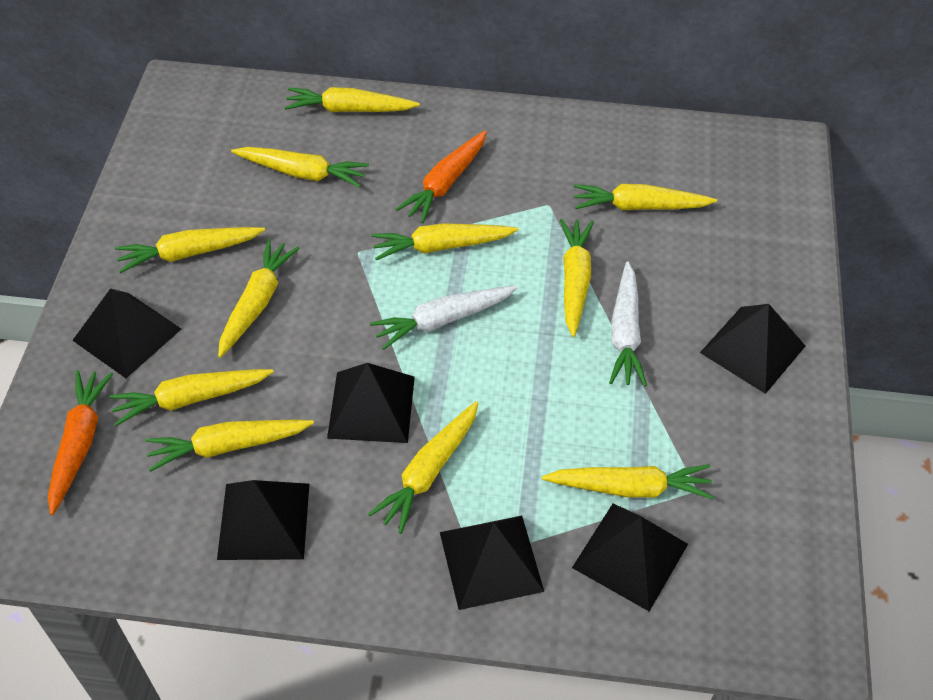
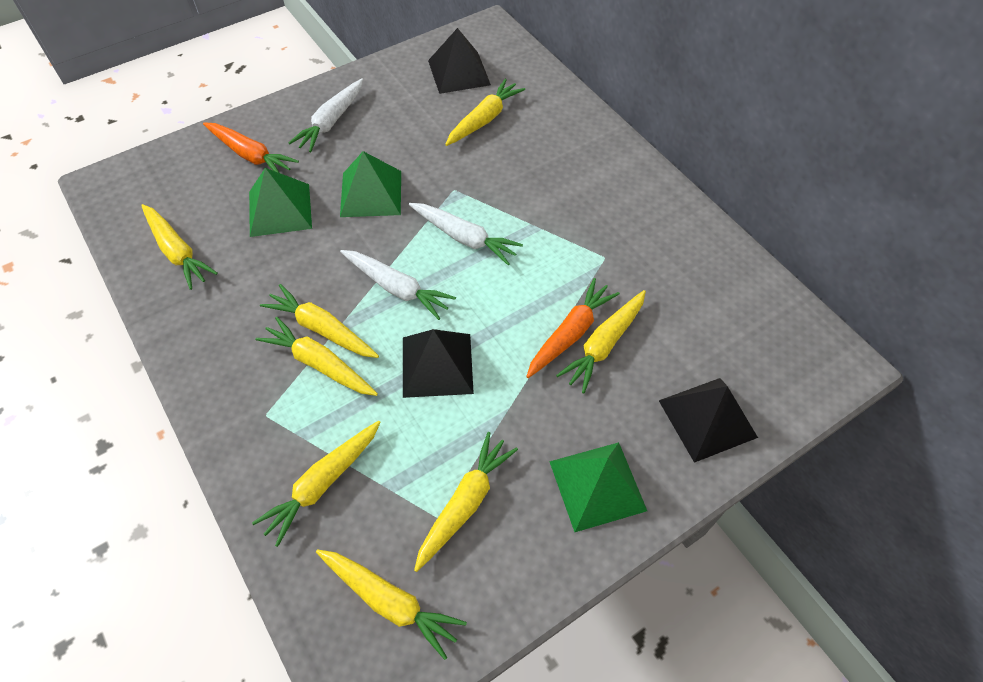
black pyramid: [72,288,181,378] [217,480,309,560] [327,363,415,443] [440,516,544,610] [572,504,688,611] [700,304,805,394] = 6 -> [403,329,474,398] [428,28,491,94] [659,378,758,463] = 3
green pyramid: none = 0 -> [249,168,312,237] [340,151,401,217] [549,442,647,532] = 3
white carrot: [370,286,517,350] [609,261,647,386] = 2 -> [288,79,363,152] [340,250,456,320] [409,203,523,265] = 3
yellow carrot: [109,369,274,426] [115,227,265,273] [145,420,314,472] [218,239,300,358] [231,147,369,188] [284,87,420,112] [368,401,478,534] [371,223,519,260] [542,464,714,499] [560,219,594,337] [574,184,717,210] = 11 -> [141,204,218,290] [252,420,381,547] [256,317,378,396] [260,284,379,358] [316,549,467,660] [414,432,518,572] [445,79,525,146] [556,290,646,394] = 8

